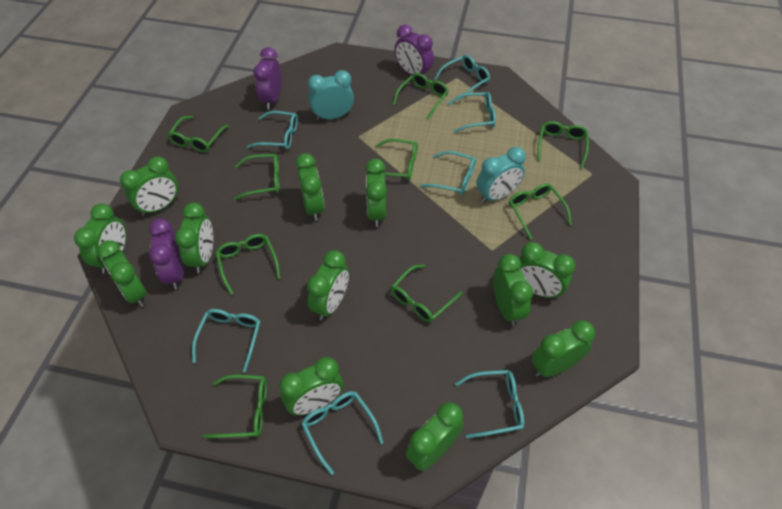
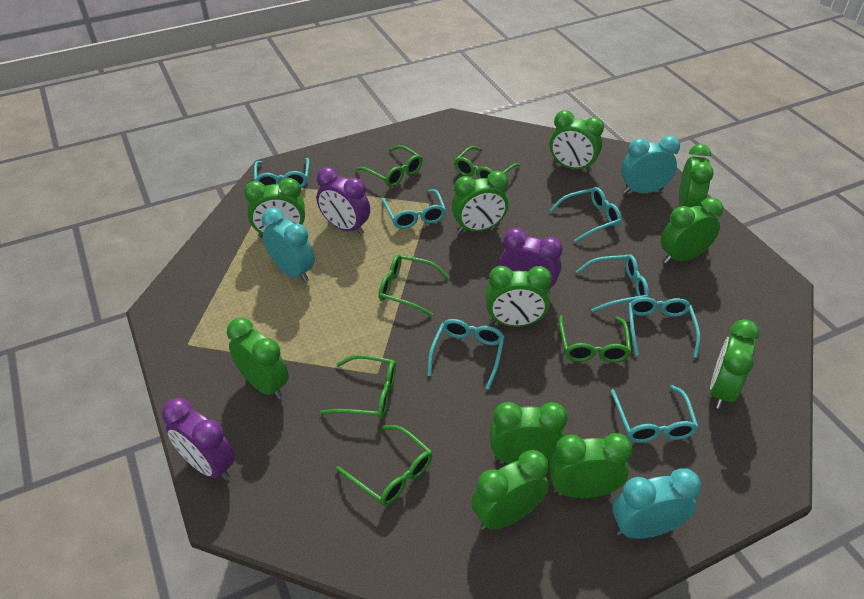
green clock: [74,203,126,273] [97,240,147,307] [120,156,178,216] [175,203,213,273] [279,357,343,415] [296,153,324,221] [307,250,349,320] [365,159,387,227] [406,402,464,471] [493,254,533,326] [519,242,575,299] [532,320,595,377] = 12 -> [227,318,289,399] [244,178,305,237] [452,171,509,233] [472,450,549,530] [486,266,552,327] [490,402,568,464] [549,433,633,498] [550,110,604,172] [661,197,723,264] [679,144,714,208] [710,319,760,409] = 11
green glasses: [168,116,229,152] [202,374,267,438] [216,234,281,295] [234,154,280,200] [376,139,418,180] [391,264,462,322] [392,73,449,120] [509,184,572,240] [537,121,589,169] = 9 -> [320,355,396,419] [336,425,432,506] [356,145,423,187] [379,254,449,317] [454,146,520,179] [559,316,631,363] = 6
turquoise clock: [308,70,354,120] [476,147,526,203] = 2 -> [261,208,315,282] [613,468,701,539] [621,136,680,194] = 3

